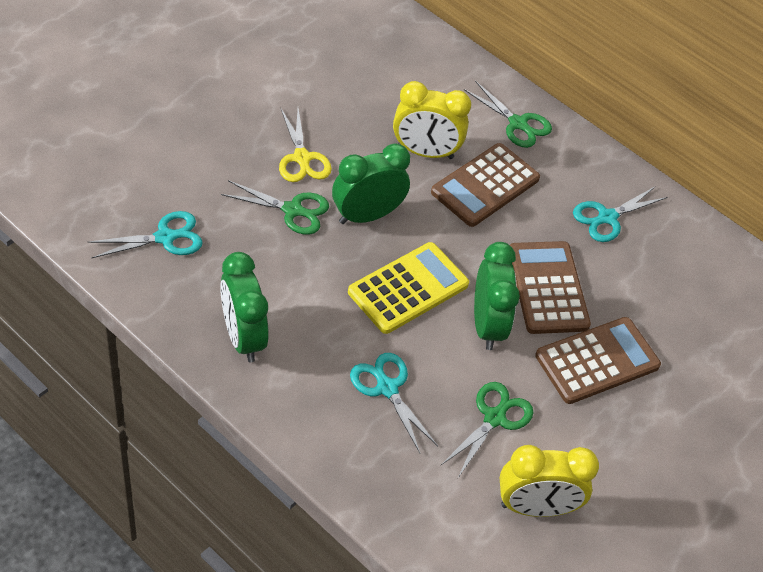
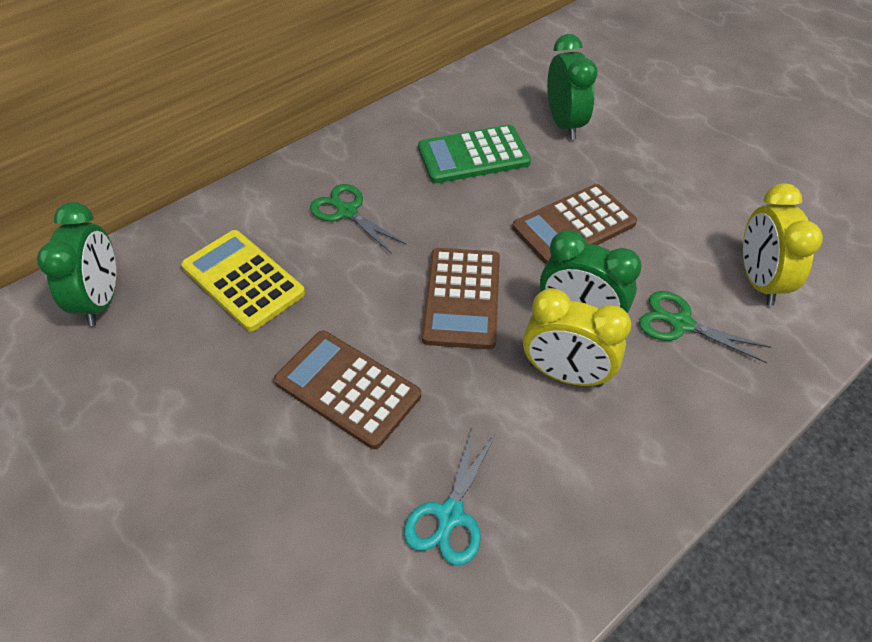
green calculator: none = 0 -> [418,125,531,183] = 1
green scissors: [221,180,329,235] [441,382,534,478] [464,81,552,148] = 3 -> [310,184,406,254] [639,291,771,363] = 2
turquoise scissors: [88,211,203,258] [350,353,438,453] [573,186,667,242] = 3 -> [404,427,496,565] = 1
yellow scissors: [279,108,332,182] = 1 -> none = 0

